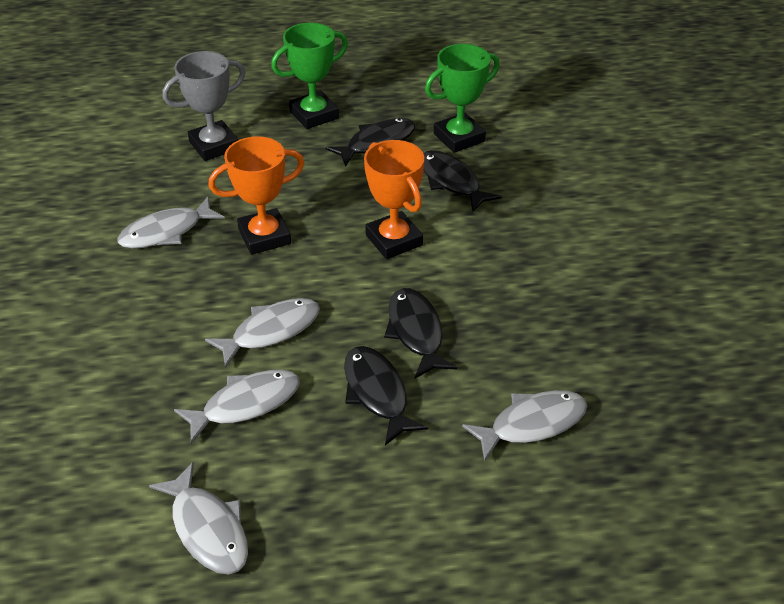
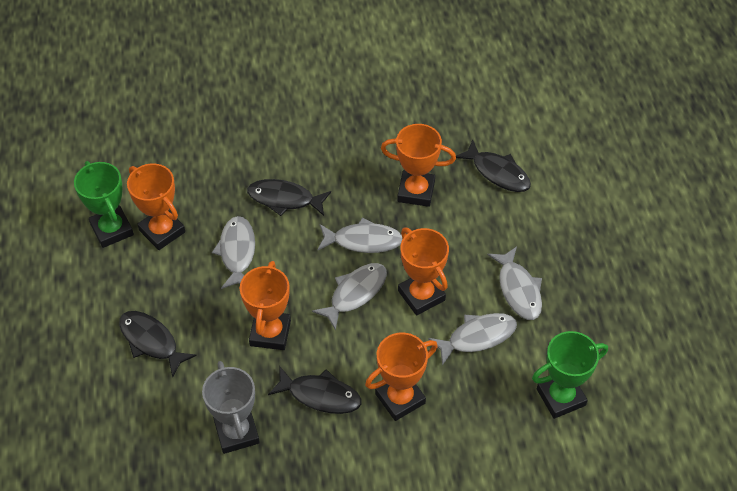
orange trophy: [208,136,304,255] [364,140,424,259] = 2 -> [127,163,185,250] [240,261,291,350] [365,333,438,421] [381,124,456,207] [398,228,449,315] = 5

